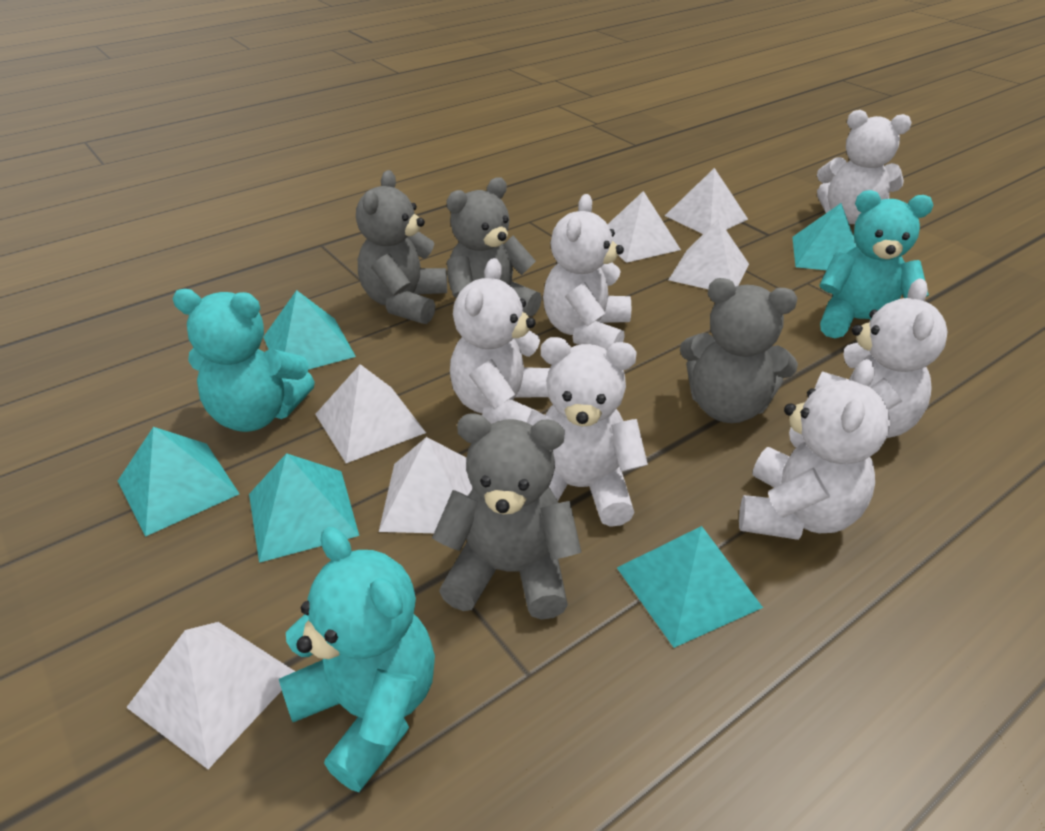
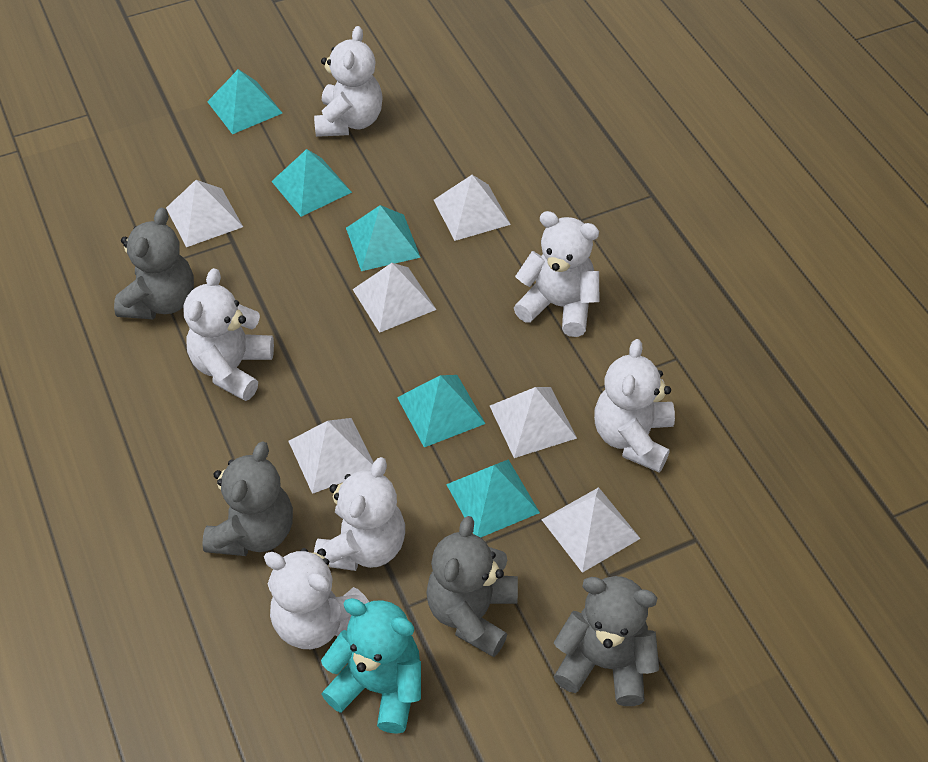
turquoise teddy bear: [172,289,315,432] [279,527,435,792] [819,190,933,338] = 3 -> [321,598,421,734] = 1

